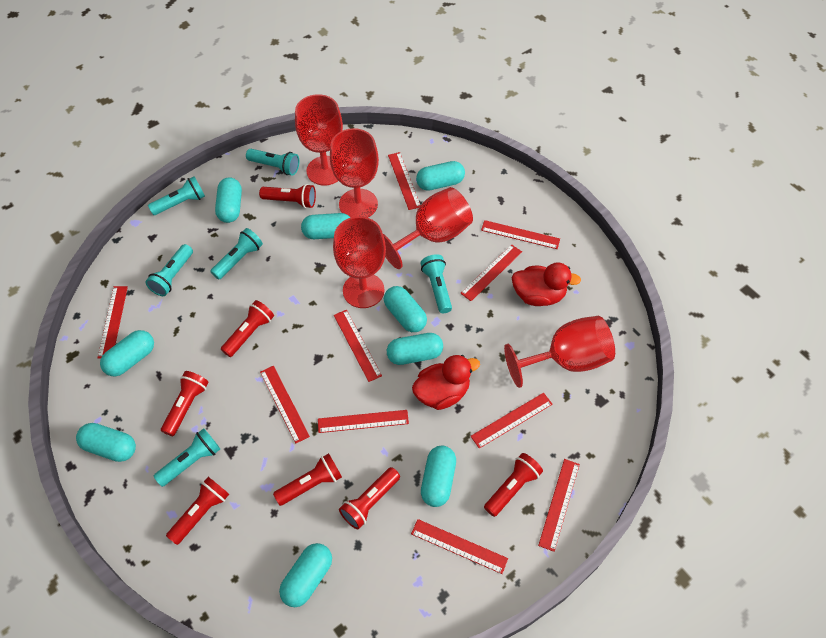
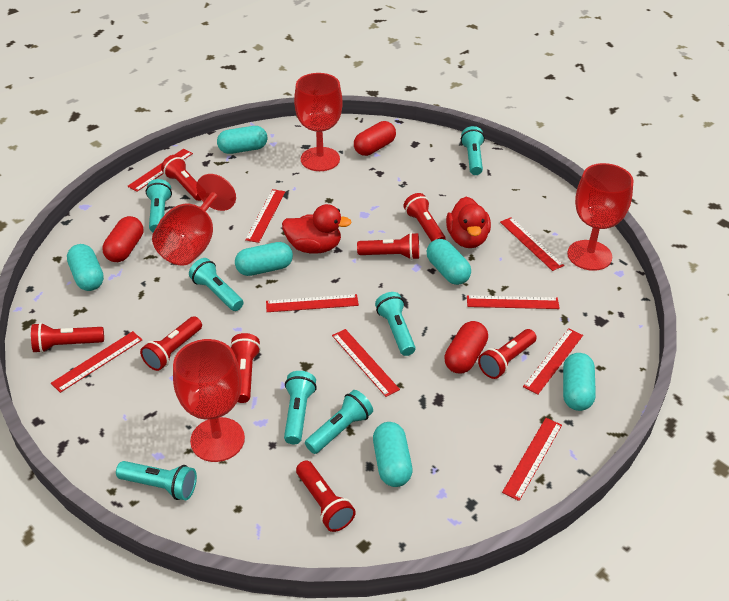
red capsule: none = 0 -> [102,216,143,262] [354,121,396,156] [444,321,488,374] = 3
red flashlight: [161,371,209,436] [166,477,229,545] [221,300,274,357] [259,184,316,208] [273,453,342,506] [339,467,400,529] [484,453,543,517] = 7 -> [31,323,104,353] [140,316,202,371] [161,155,201,201] [230,333,261,403] [296,461,356,532] [357,233,419,260] [403,193,445,242] [478,329,537,379] = 8
red goblet: [295,94,343,186] [330,128,379,218] [333,216,386,308] [383,187,473,269] [504,316,615,388] = 5 -> [152,174,236,265] [173,339,245,462] [294,73,343,171] [567,163,634,271] = 4
red ruler: [98,286,128,359] [260,366,310,443] [318,410,409,433] [334,310,382,382] [388,152,420,210] [411,519,508,574] [460,244,522,301] [471,393,553,449] [481,220,560,249] [538,459,580,552] = 10 -> [51,331,143,393] [127,149,193,191] [245,189,285,243] [266,294,359,312] [332,329,400,397] [467,295,560,309] [500,217,564,271] [502,418,562,501] [523,329,583,394] = 9
turquoise capsule: [76,423,136,462] [100,330,154,376] [215,177,242,223] [279,543,332,607] [301,213,351,239] [384,286,427,332] [387,333,443,365] [416,161,465,191] [421,446,456,507] = 9 -> [67,244,104,291] [217,126,267,154] [235,242,293,276] [373,422,413,487] [426,239,471,285] [563,353,596,411] = 6
turquoise flashlight: [145,244,193,296] [148,176,205,215] [153,428,220,487] [210,228,263,280] [246,149,299,176] [420,254,452,313] = 6 -> [116,461,197,500] [146,179,172,233] [189,258,244,311] [284,371,317,444] [305,390,373,454] [375,292,416,356] [461,126,485,175] = 7

